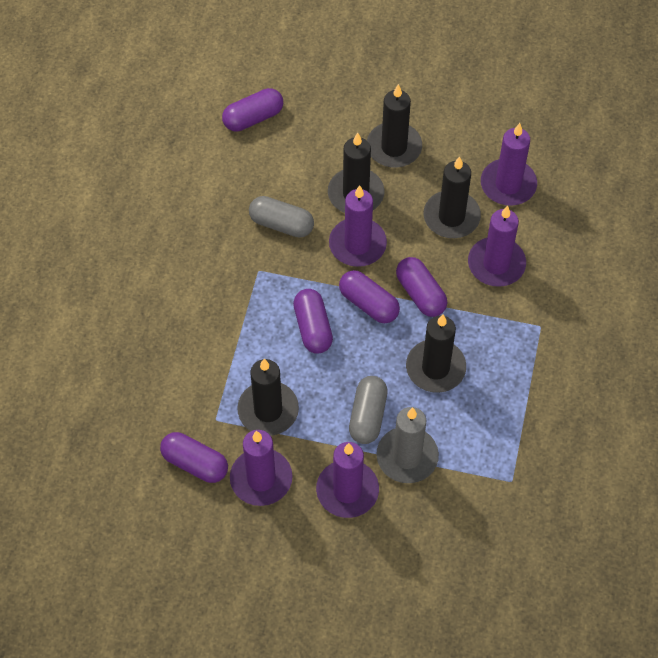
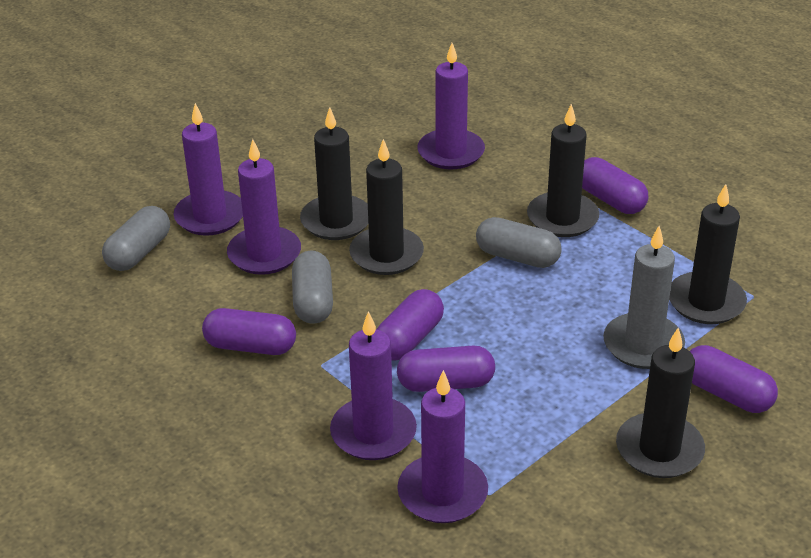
grey capsule: [249,196,314,238] [349,376,387,444] = 2 -> [102,206,170,271] [292,251,333,324] [476,217,562,268] = 3

